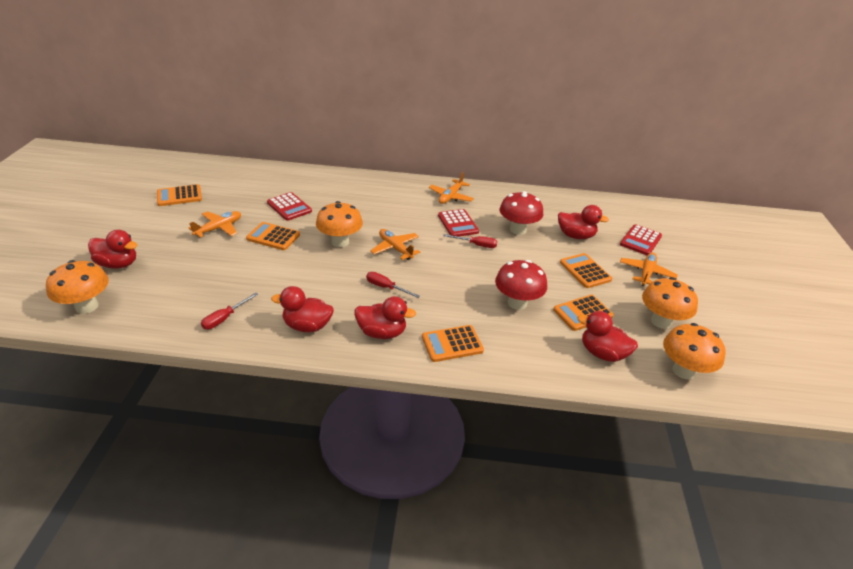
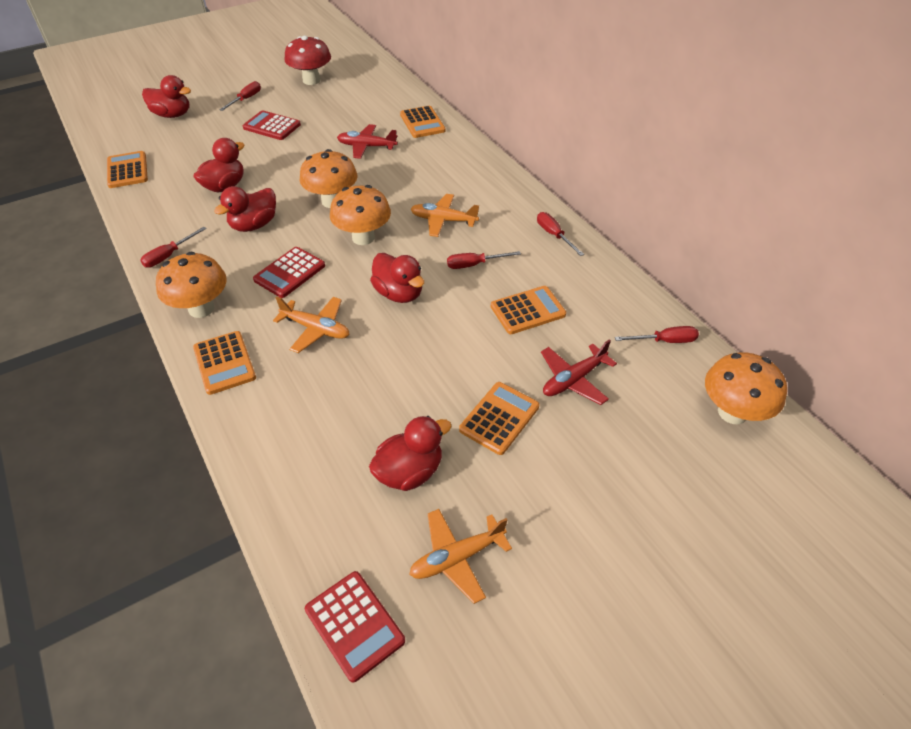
orange plane: [189,211,241,238] [370,229,420,260] [429,172,474,204] [620,252,678,286] = 4 -> [273,297,350,353] [409,509,512,604] [411,194,479,237] = 3
red mushroom: [495,260,547,310] [500,191,544,235] = 2 -> [284,36,331,85] = 1
red plane: none = 0 -> [337,124,398,159] [541,339,617,405] = 2
red screwdriver: [201,293,258,329] [366,272,420,298] [443,234,497,248] = 3 -> [140,227,207,268] [219,81,261,111] [447,251,521,269] [537,212,584,256] [615,326,699,343] = 5

